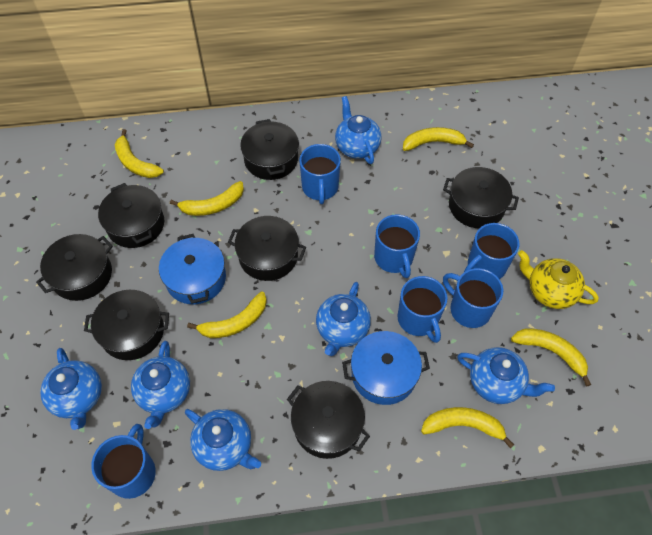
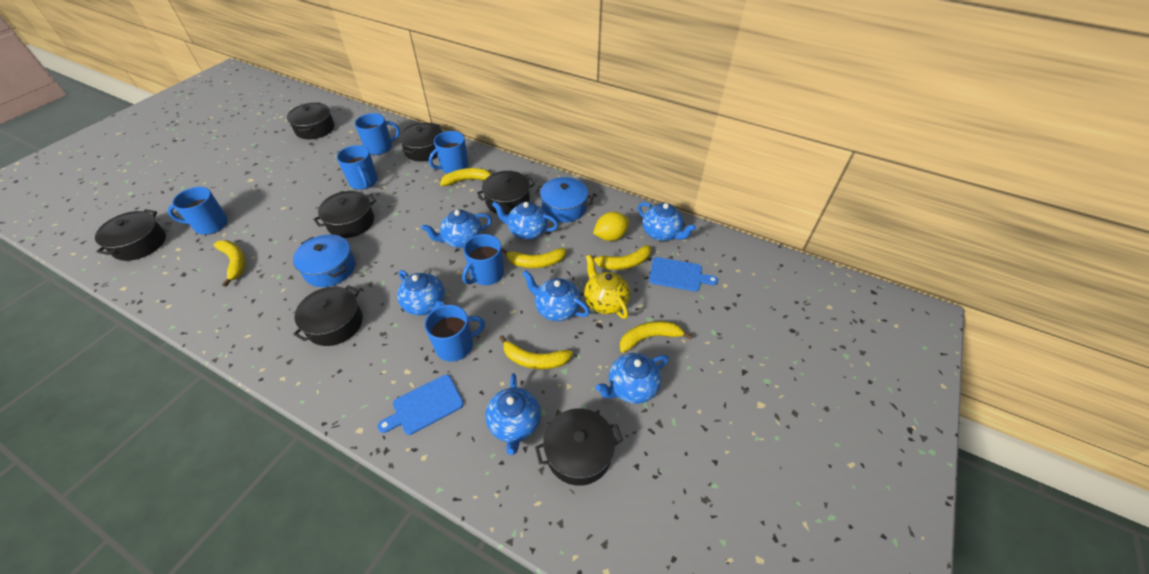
blue cutting board: none = 0 -> [377,375,464,435] [649,257,718,292] = 2
blue teapot: [40,348,102,430] [131,341,190,429] [185,409,261,471] [316,282,371,356] [335,96,382,164] [457,347,555,404] = 6 -> [397,270,445,316] [421,210,492,248] [485,373,541,455] [492,201,558,240] [522,270,590,321] [596,353,669,404] [638,202,696,241] = 7
yellow lemon: none = 0 -> [593,212,630,241] = 1

